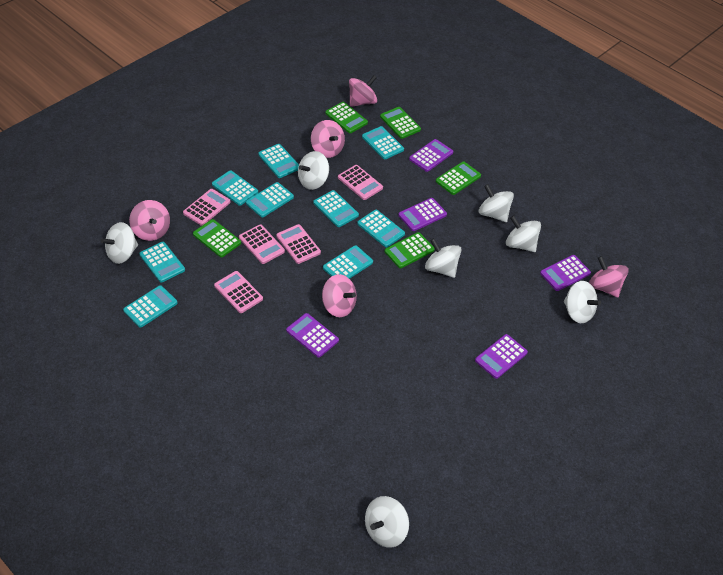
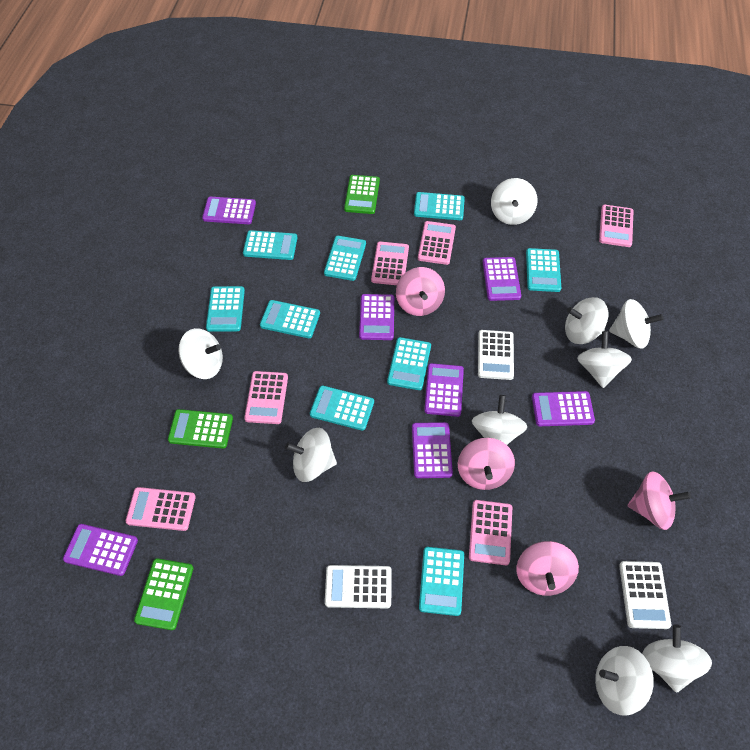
green calculator: [193,219,241,257] [325,102,368,133] [380,107,421,139] [385,232,435,268] [436,161,481,195] = 5 -> [134,558,193,630] [168,409,233,448] [344,175,380,214] = 3
pink calculator: [183,189,231,226] [214,271,263,313] [239,224,285,264] [276,224,321,264] [338,165,383,200] = 5 -> [126,487,196,531] [244,371,288,424] [371,241,409,285] [418,221,456,265] [469,500,512,565] [599,205,633,247] = 6
pink spinning top: [129,200,170,241] [311,120,345,158] [322,274,357,317] [349,75,377,107] [589,256,629,298] = 5 -> [396,267,445,316] [458,438,515,490] [516,541,579,596] [628,471,691,530] = 4
purple calculator: [286,313,339,357] [398,198,447,231] [409,139,453,172] [475,334,528,379] [540,255,591,291] = 5 -> [63,524,138,576] [202,197,256,224] [359,294,394,340] [412,422,453,478] [424,363,464,417] [483,257,521,301] [532,391,595,426] = 7
white calculator: none = 0 -> [325,565,392,608] [478,330,514,380] [619,561,671,629] = 3
white spinning top: [101,222,138,264] [298,151,329,190] [365,496,409,548] [425,238,461,278] [479,184,514,222] [506,215,541,252] [564,281,601,323] = 7 -> [179,328,223,379] [285,428,337,482] [472,395,527,445] [491,178,537,225] [565,297,608,344] [577,331,632,388] [595,646,654,716] [609,299,664,349] [642,624,712,693] = 9

